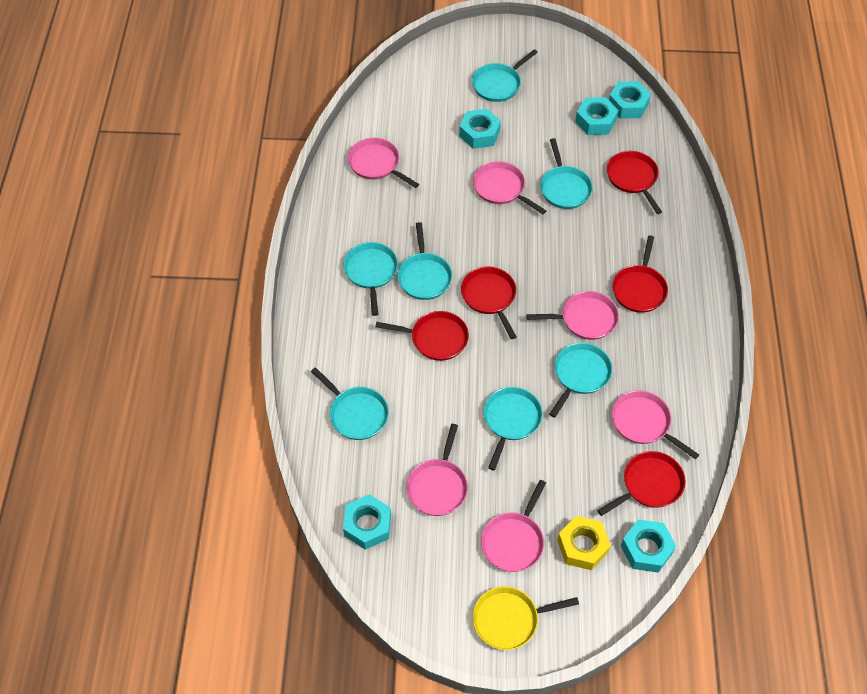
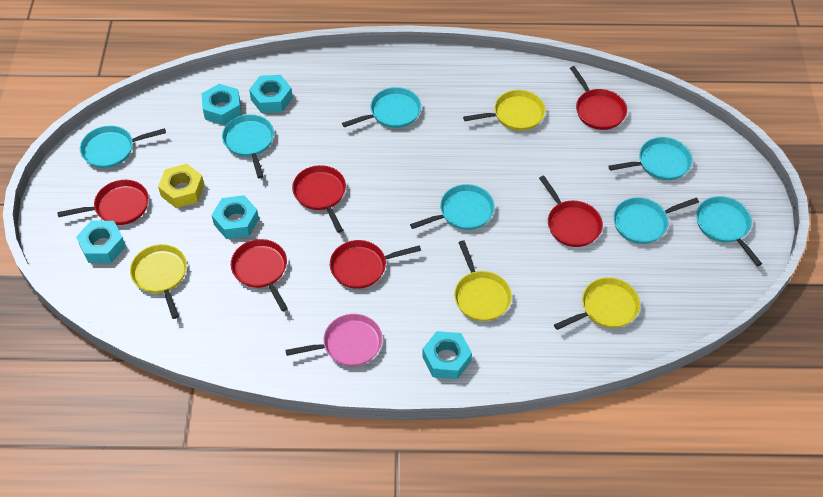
pink pan: [348,138,419,188] [407,424,468,516] [473,161,546,214] [481,480,546,572] [526,291,619,340] [612,390,699,460] = 6 -> [285,314,382,366] = 1
red pan: [375,311,469,361] [461,267,517,339] [597,451,686,516] [607,151,662,214] [612,235,668,313] = 5 -> [57,180,149,225] [231,239,288,311] [292,165,346,233] [330,240,421,289] [539,175,603,247] [570,66,627,130] = 6
yellow pan: [473,586,579,650] = 1 -> [130,244,187,319] [454,240,512,321] [463,90,545,131] [554,277,640,330] = 4

